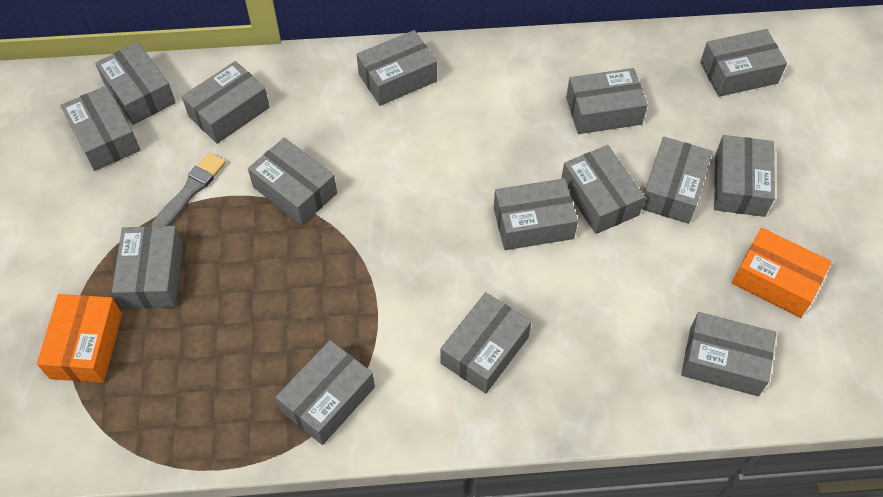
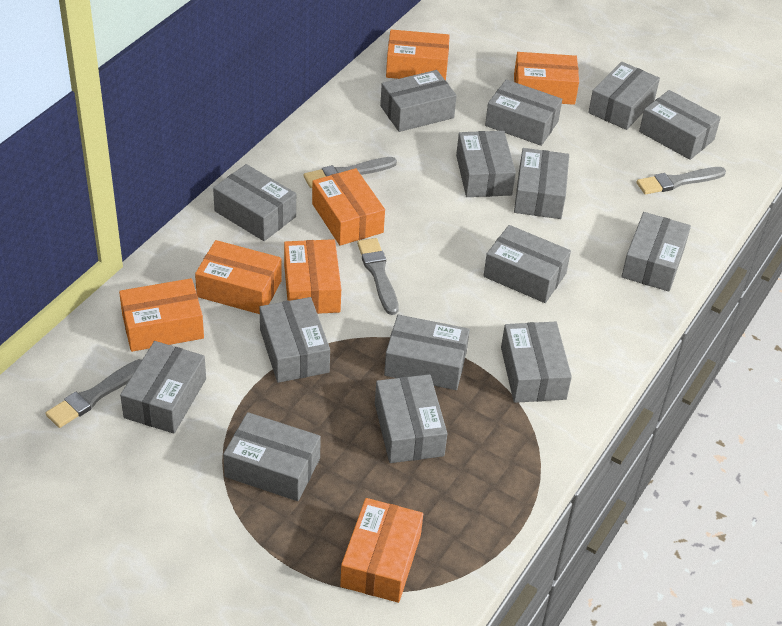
grey brush: [151,152,226,226] = 1 -> [46,359,142,428] [304,157,397,188] [357,238,399,315] [637,167,726,195] = 4
orange box: [37,294,122,383] [732,228,832,318] = 2 -> [119,278,204,352] [195,240,282,314] [284,239,341,314] [312,168,385,246] [340,498,423,603] [386,30,450,80] [514,52,579,105] = 7

